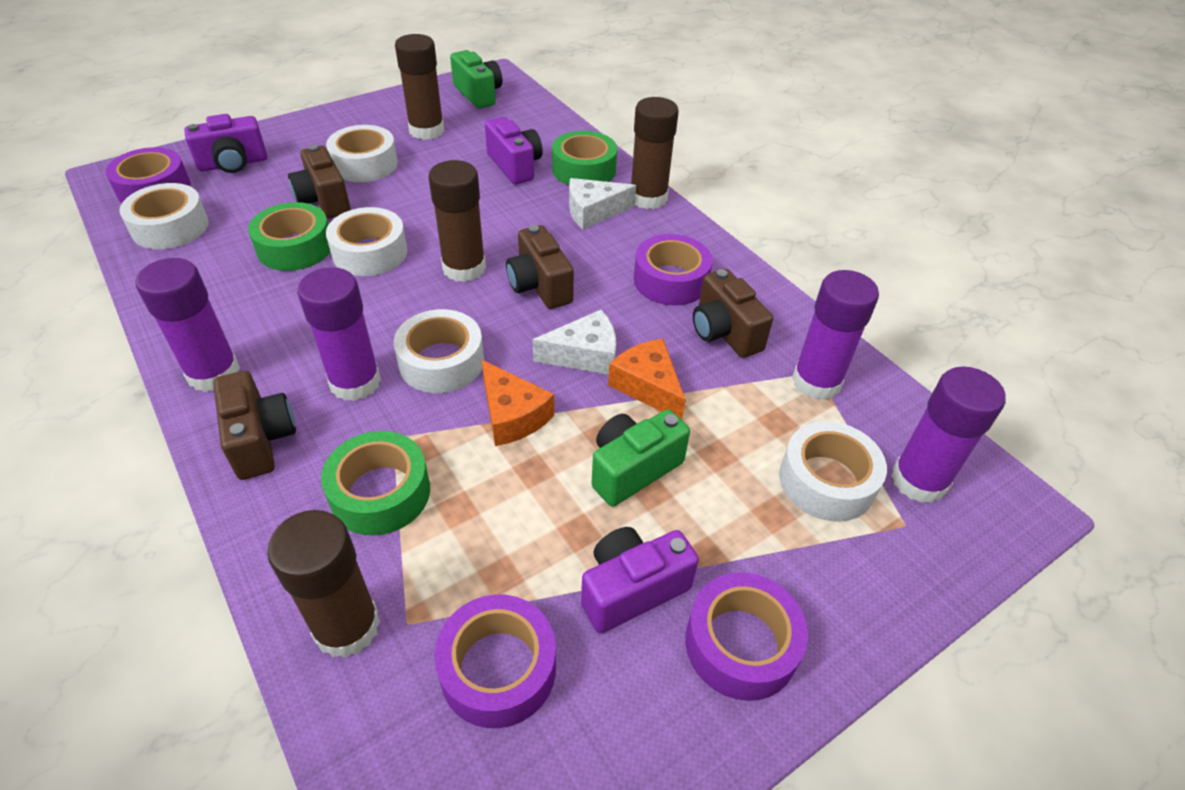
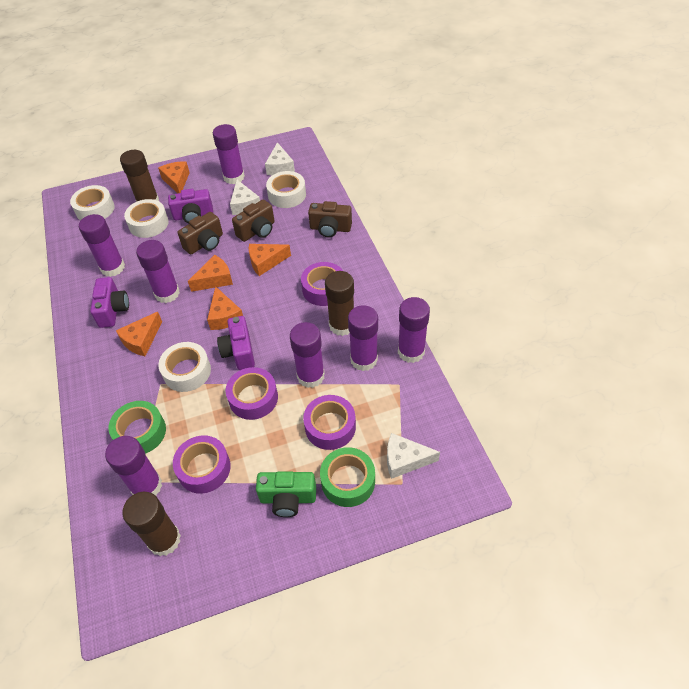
brown camera: [213,371,296,480] [288,145,351,218] [506,225,574,309] [693,269,773,358] = 4 -> [178,212,223,255] [232,199,275,242] [308,201,352,237] = 3
brown glue stick: [267,510,380,658] [395,34,444,140] [428,160,486,282] [631,97,679,209] = 4 -> [120,150,159,202] [122,492,181,556] [325,271,354,336] = 3
green camera: [450,50,502,109] [591,409,690,507] = 2 -> [256,471,316,517] = 1
green tape: [248,202,330,271] [321,431,430,535] [552,131,617,185] = 3 -> [109,401,166,454] [320,447,375,507] = 2
orange cheese: [482,360,554,446] [608,339,686,420] = 2 -> [116,312,162,356] [158,161,190,193] [188,255,233,292] [207,286,243,330] [249,244,291,276] = 5
purple glue stick: [135,258,240,392] [297,267,381,401] [792,270,879,400] [891,366,1006,503] = 4 -> [79,214,125,277] [105,436,162,496] [136,240,180,303] [213,124,245,184] [290,322,325,388] [348,305,378,371] [398,297,430,363] = 7
white cheese: [532,310,616,375] [569,178,636,229] = 2 -> [230,180,260,215] [265,142,295,175] [387,433,440,479] = 3
white tape: [119,183,209,249] [326,125,398,182] [326,207,407,276] [393,309,484,393] [779,421,887,522] = 5 -> [70,185,115,220] [124,199,169,238] [158,342,211,392] [266,171,306,208] = 4

